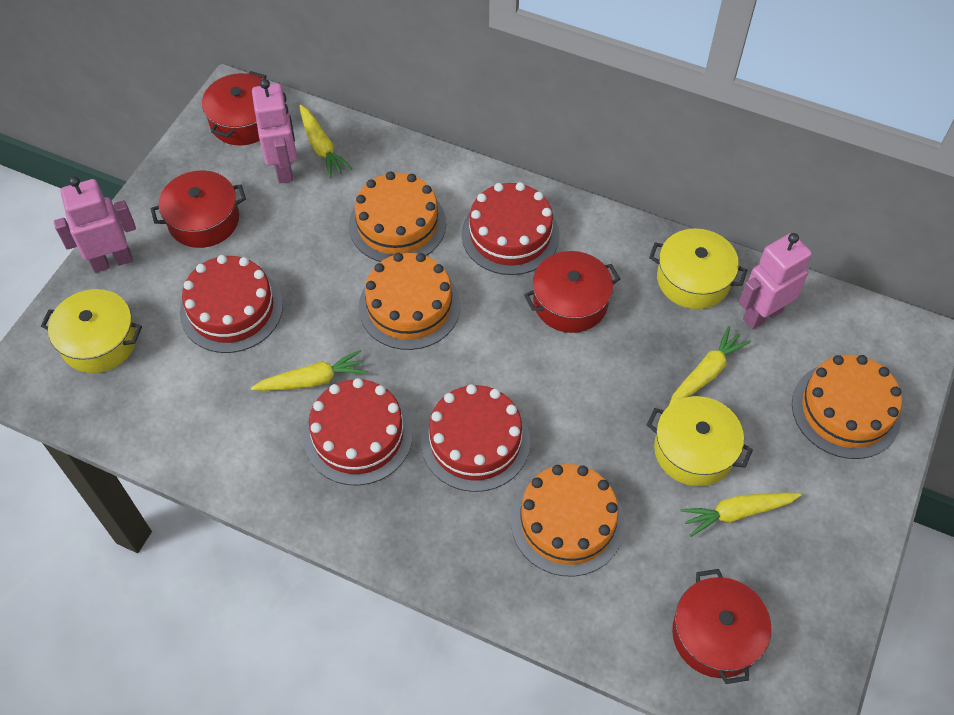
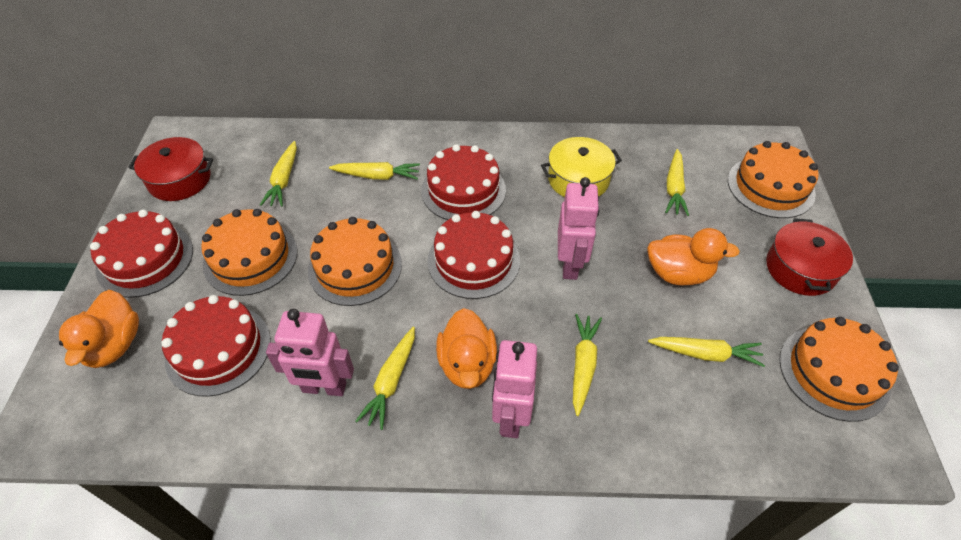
orange duck: none = 0 -> [59,290,139,368] [436,308,497,389] [647,228,740,286] = 3
red pot: [151,170,246,248] [202,71,266,145] [524,251,620,333] [672,569,771,684] = 4 -> [128,137,213,201] [766,218,853,296] = 2
yellow carrot: [251,350,367,391] [299,105,352,178] [669,326,751,405] [680,492,802,537] = 4 -> [260,141,297,207] [329,162,420,180] [356,327,415,430] [573,314,602,416] [648,337,765,367] [665,149,689,216] = 6
yellow pot: [41,289,142,373] [647,396,753,486] [649,229,747,309] = 3 -> [541,137,622,197] = 1

